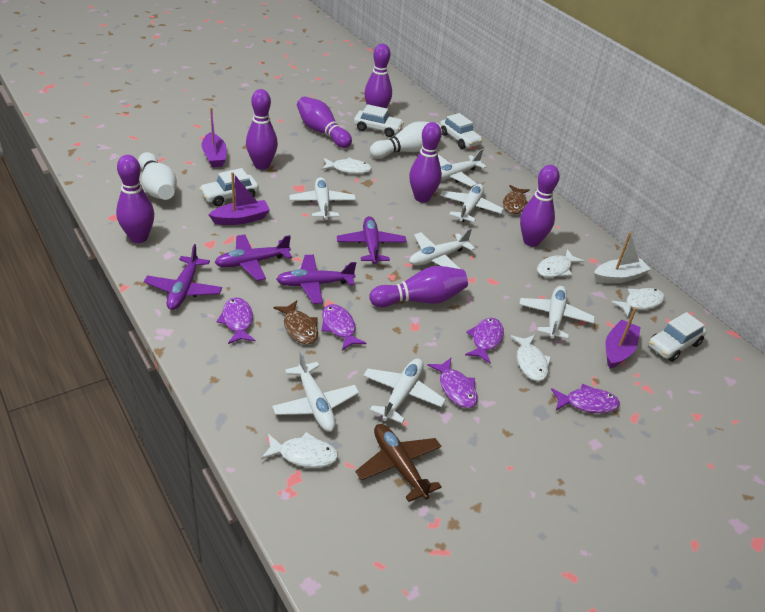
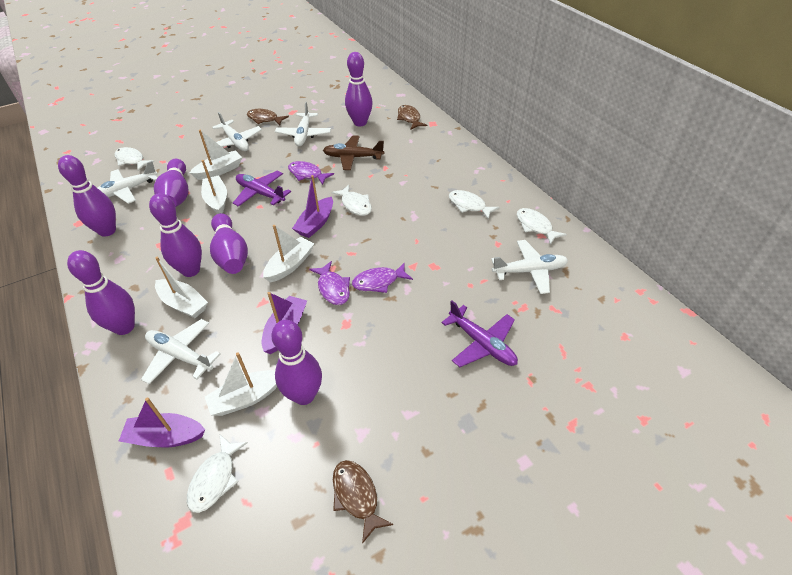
brown fish: [273,300,318,344] [503,185,530,214] = 2 -> [247,109,289,126] [333,460,394,544] [397,105,427,130] = 3
purple fish: [216,297,256,344] [321,304,366,350] [427,358,478,408] [465,318,504,364] [551,384,620,413] = 5 -> [288,161,334,185] [309,261,350,305] [352,262,413,293] = 3
purple plane: [144,244,222,310] [215,235,292,281] [276,255,356,304] [337,216,407,264] = 4 -> [233,171,291,207] [441,300,518,367] = 2
white boat: [594,232,651,284] = 1 -> [155,256,208,318] [190,130,242,180] [201,160,227,214] [205,352,277,416] [263,225,314,282] = 5
white bowling pin: [138,152,177,200] [370,121,442,159] = 2 -> none = 0
white car: [199,168,259,206] [354,104,404,137] [440,113,483,149] [648,312,706,362] = 4 -> none = 0
white plane: [272,351,359,432] [289,177,356,220] [363,358,446,423] [409,228,475,269] [438,149,487,187] [440,184,503,222] [519,286,595,339] = 7 -> [97,161,158,204] [141,319,221,384] [212,112,262,151] [275,102,331,146] [491,240,568,294] = 5

